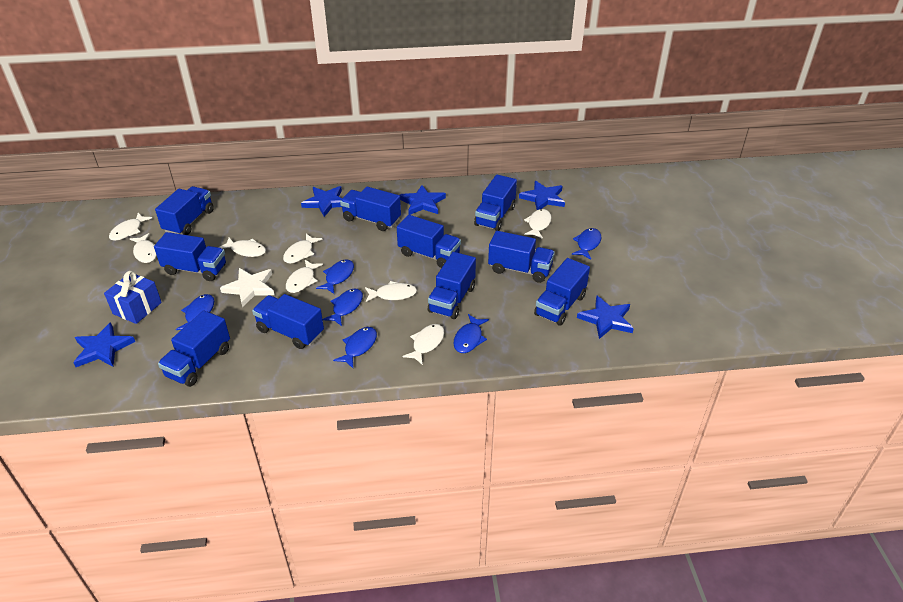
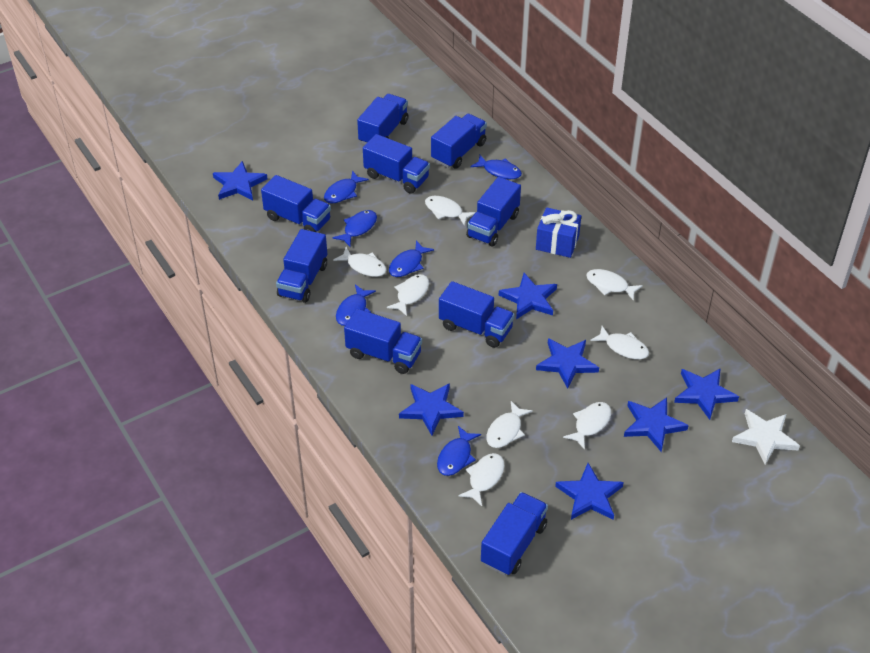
blue star: [73,322,135,367] [301,186,342,217] [400,185,446,215] [519,181,565,210] [577,296,634,339] = 5 -> [213,161,267,200] [399,383,464,435] [499,273,557,319] [536,338,599,389] [555,463,624,520] [624,397,689,452] [674,368,739,420] = 7
blue truck: [154,232,226,281] [155,186,214,235] [158,310,230,387] [252,294,324,349] [340,187,401,231] [397,215,461,268] [428,252,476,319] [474,175,517,231] [488,231,555,283] [534,258,590,326] = 10 -> [261,175,331,232] [276,229,327,303] [344,309,422,374] [357,94,409,144] [363,134,430,194] [431,114,487,169] [439,281,515,348] [466,177,521,247] [481,492,548,575] = 9

